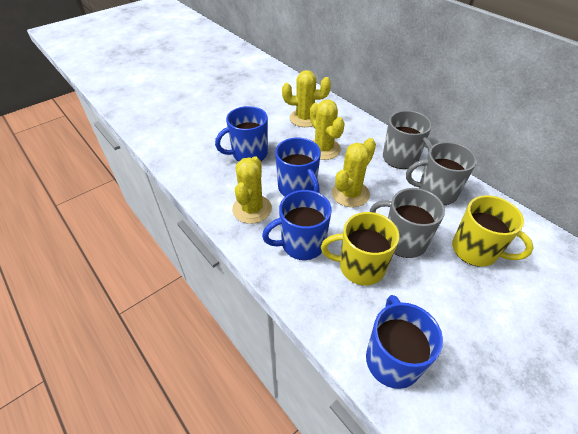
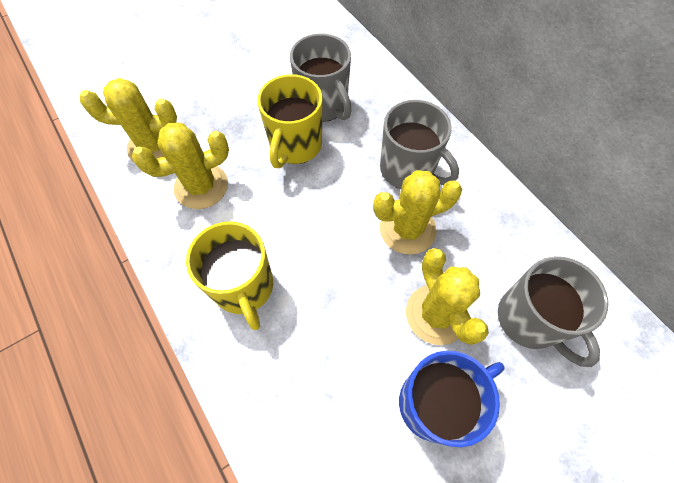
blue mug: [215,106,268,162] [262,190,332,260] [275,137,321,197] [366,295,443,389] = 4 -> [399,350,504,447] = 1

